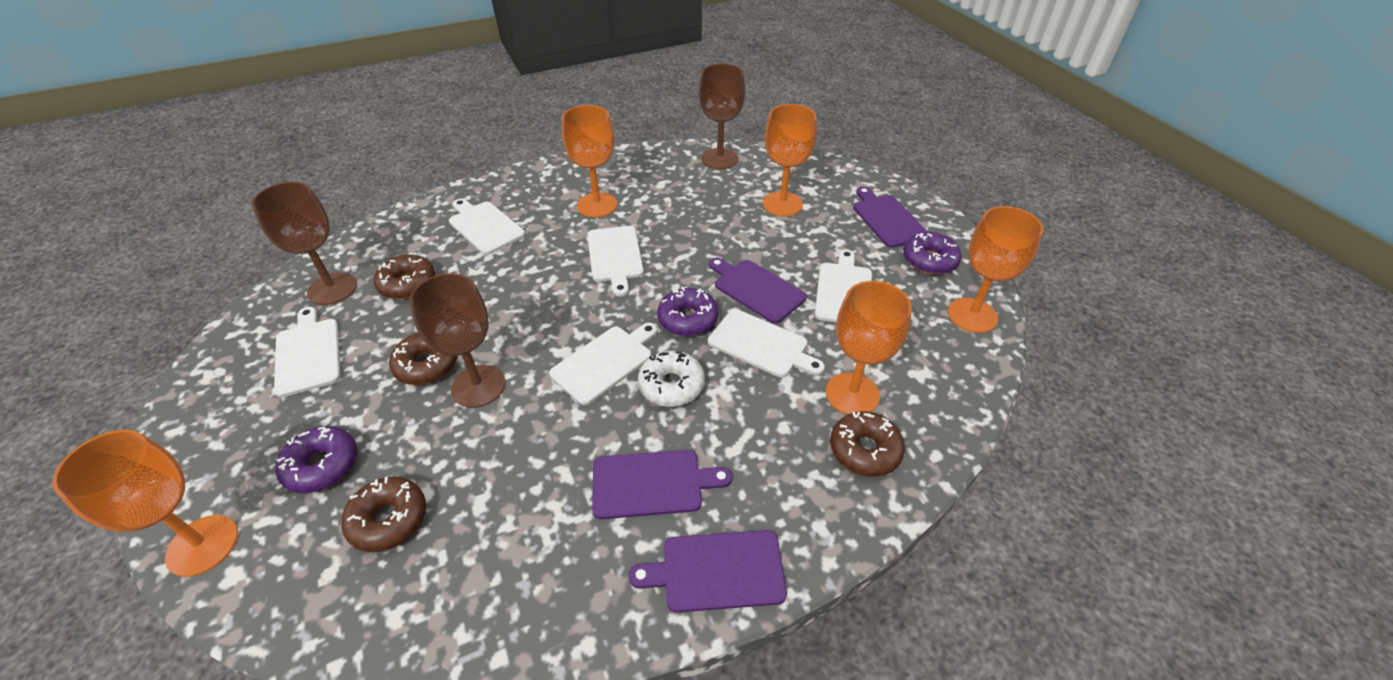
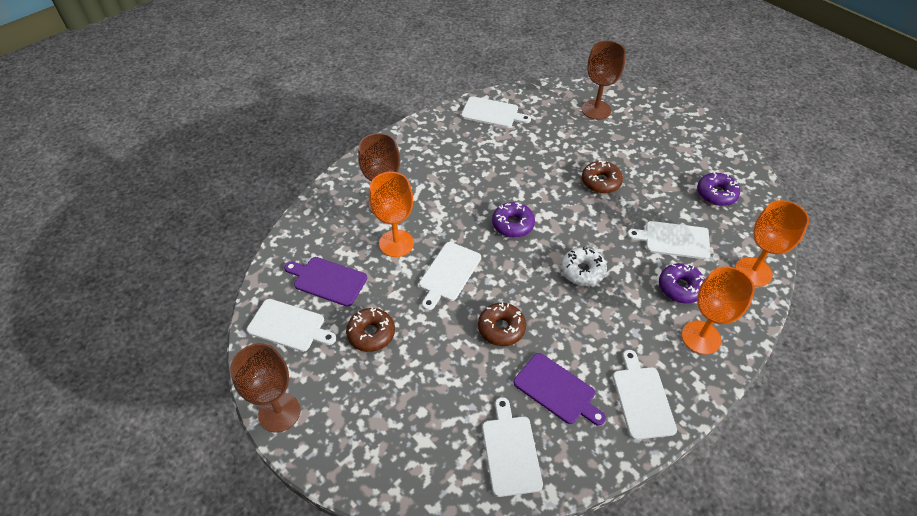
brown donut: [341,477,426,552] [374,254,435,299] [389,333,458,385] [830,412,905,477] = 4 -> [346,308,395,352] [478,303,526,346] [582,161,623,194] = 3
orange goblet: [52,430,238,577] [562,105,617,218] [763,104,817,216] [826,281,912,415] [948,206,1044,333] = 5 -> [369,172,414,257] [682,266,755,355] [735,200,809,287] = 3
purple cutting board: [592,450,732,519] [628,530,787,613] [709,257,807,323] [853,186,928,248] = 4 -> [284,257,367,307] [514,353,606,426] = 2

